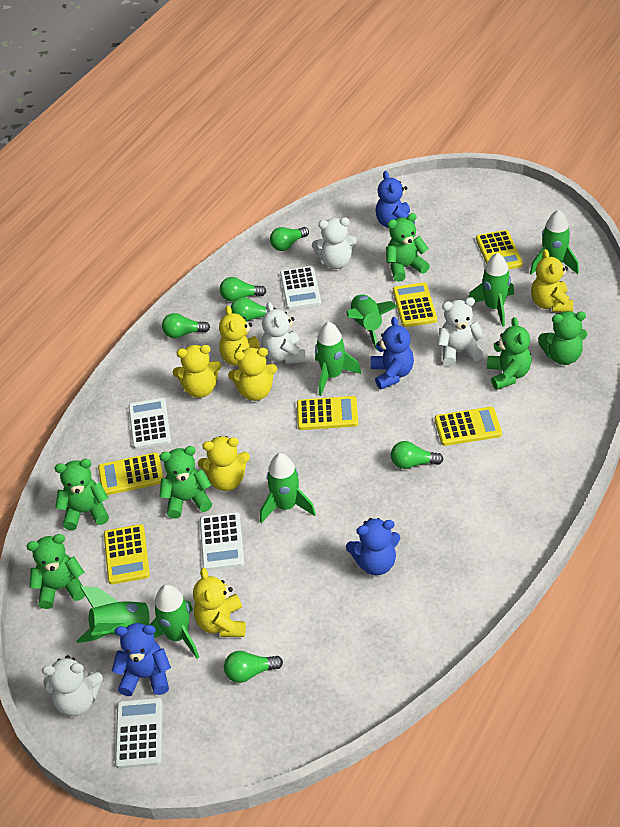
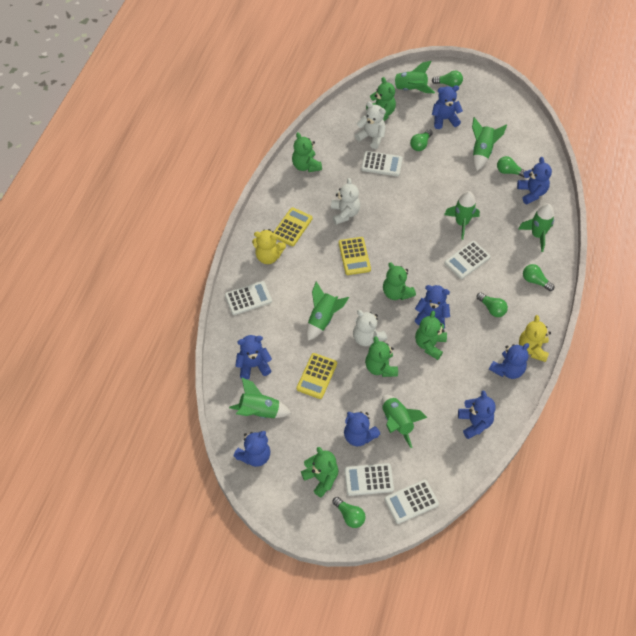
blue teddy bear: [112,623,171,696] [346,518,400,575] [371,317,414,389] [376,171,415,228] = 4 -> [233,431,270,467] [235,335,272,379] [344,412,380,446] [415,285,450,328] [432,85,463,129] [458,390,496,439] [489,343,529,379] [517,157,552,204] = 8
white calculator: [115,698,162,768] [128,398,171,449] [200,512,244,571] [280,266,321,310] = 4 -> [225,281,272,315] [344,463,394,496] [361,151,403,176] [385,479,439,524] [444,241,491,279] = 5
white teddy bear: [42,655,103,716] [261,302,306,364] [312,217,357,269] [437,297,485,366] = 4 -> [331,178,360,225] [353,310,387,346] [355,102,386,149] = 3
yellow calculator: [98,453,164,495] [104,524,150,584] [297,396,358,430] [393,282,437,327] [435,407,502,446] [476,230,523,269] = 6 -> [273,207,313,246] [296,353,337,399] [339,237,371,275] = 3
yellow teddy bear: [173,345,221,398] [193,568,246,637] [198,436,250,491] [219,306,260,366] [228,348,277,401] [531,249,573,312] = 6 -> [252,229,286,264] [519,315,551,362] = 2

